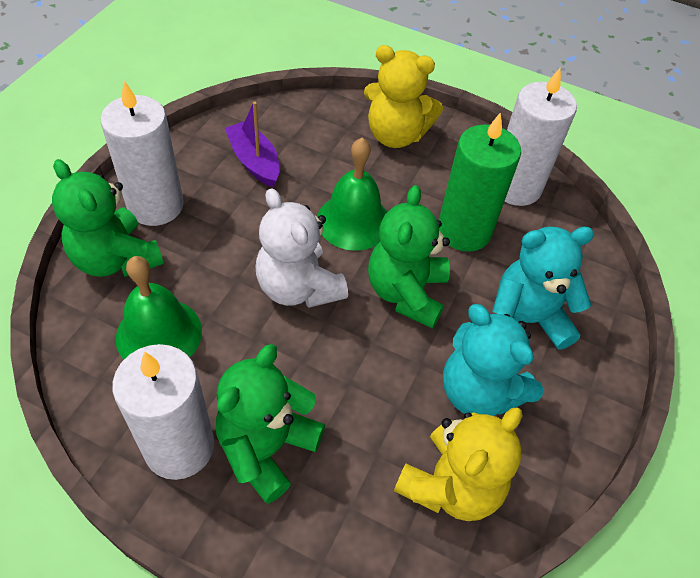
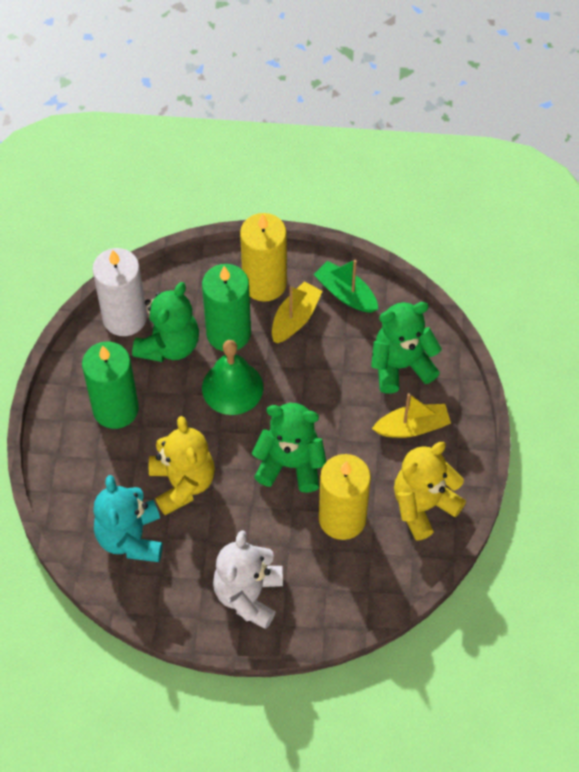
green bell: [116,256,202,360] [317,138,387,251] = 2 -> [202,340,263,415] = 1
green boat: none = 0 -> [313,260,378,313] = 1
green candle: [439,112,521,252] = 1 -> [82,342,139,429] [202,264,251,351] = 2
purple boat: [225,102,280,187] = 1 -> none = 0
turquoise teddy bear: [443,304,543,416] [492,227,594,350] = 2 -> [93,475,163,562] = 1
white candle: [101,81,184,226] [112,344,214,480] [504,68,577,206] = 3 -> [92,248,147,336] = 1
yellow boat: none = 0 -> [272,281,323,343] [372,393,451,438] = 2
yellow candle: none = 0 -> [240,213,287,302] [319,454,371,540] = 2

